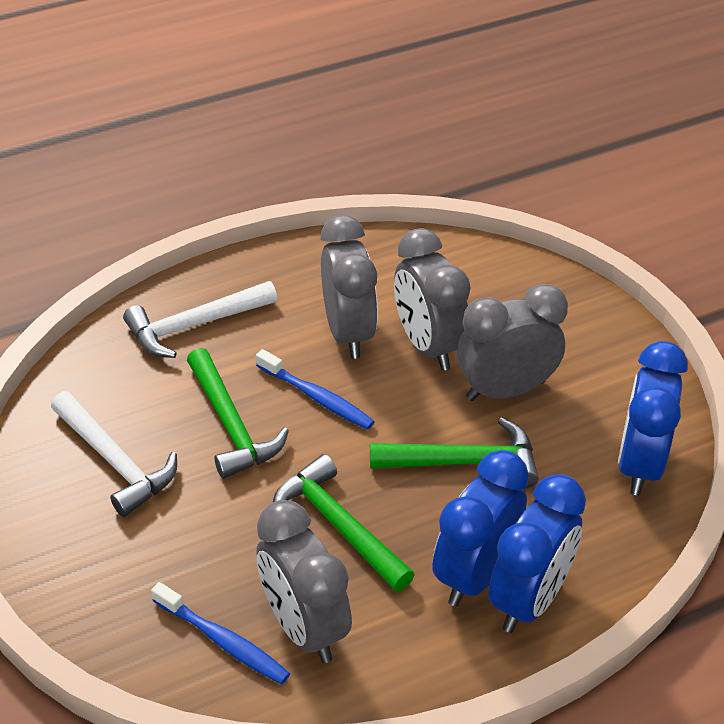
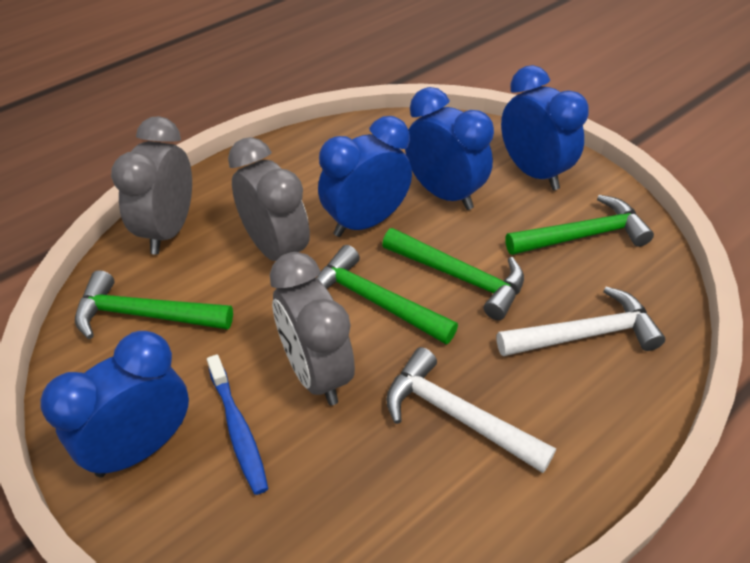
blue clock: [433,450,529,607] [488,474,586,633] [618,341,688,496] = 3 -> [40,331,189,477] [318,116,412,237] [405,87,494,210] [501,65,589,190] = 4
blue toothbrush: [151,582,290,684] [256,349,375,430] = 2 -> [207,354,269,495] = 1
green hammer: [187,348,289,479] [273,454,415,592] [370,418,539,488] = 3 -> [75,270,233,339] [317,245,458,344] [382,228,524,320] [505,195,654,255] = 4
grey clock: [257,500,352,663] [321,215,378,359] [394,228,471,371] [457,284,568,401] = 4 -> [111,116,192,255] [228,137,310,261] [270,252,355,405] = 3

